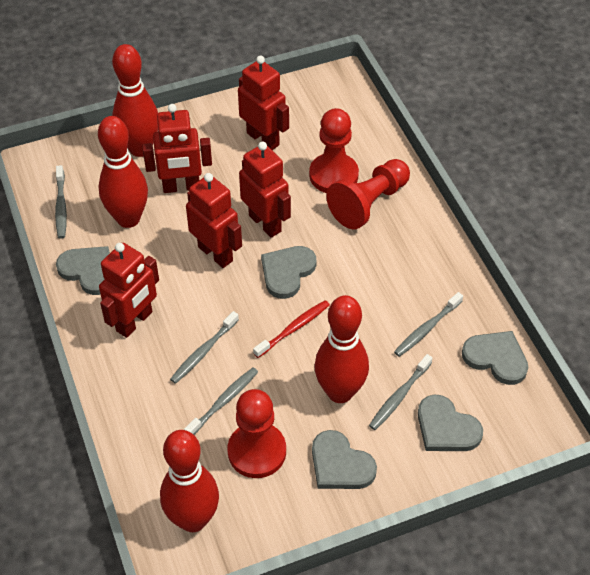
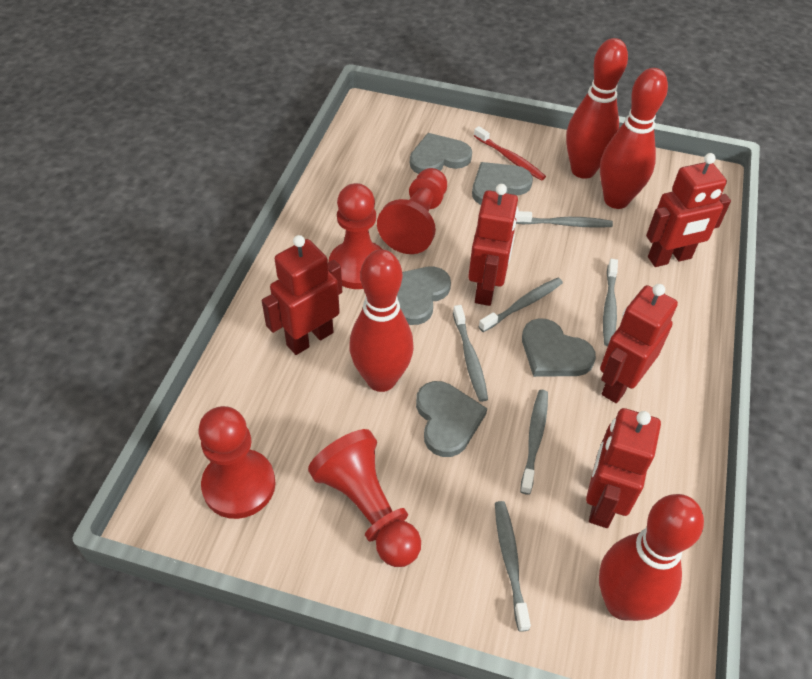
grey toothbrush: [55,165,67,239] [170,311,239,384] [184,368,258,435] [369,354,433,430] [394,292,463,357] = 5 -> [453,305,488,402] [478,278,563,332] [495,501,531,632] [516,211,613,228] [520,390,548,495] [603,259,618,346] = 6
red pawn: [228,389,286,478] [309,108,359,193] [326,159,410,229] = 3 -> [199,406,276,519] [308,429,421,567] [329,183,382,289] [377,168,447,254] = 4

